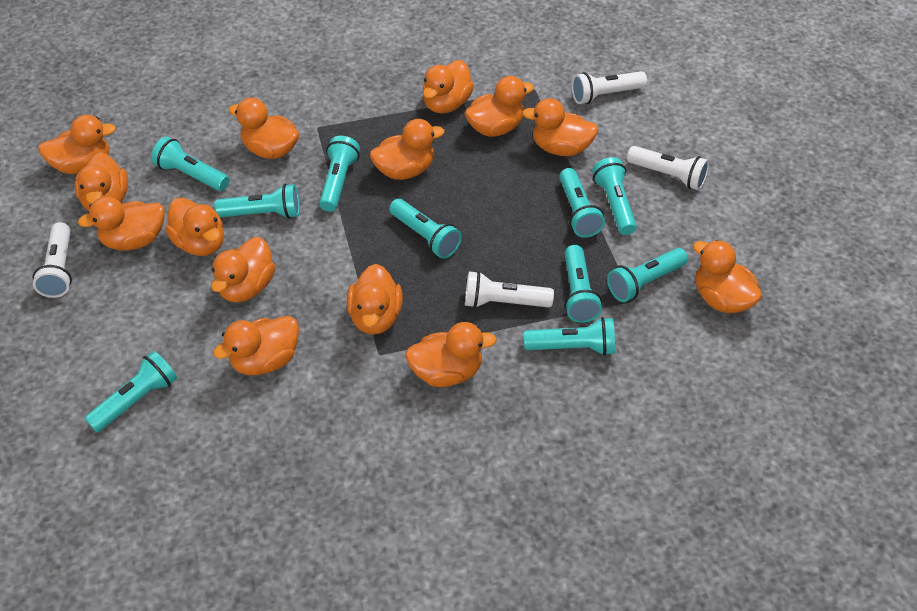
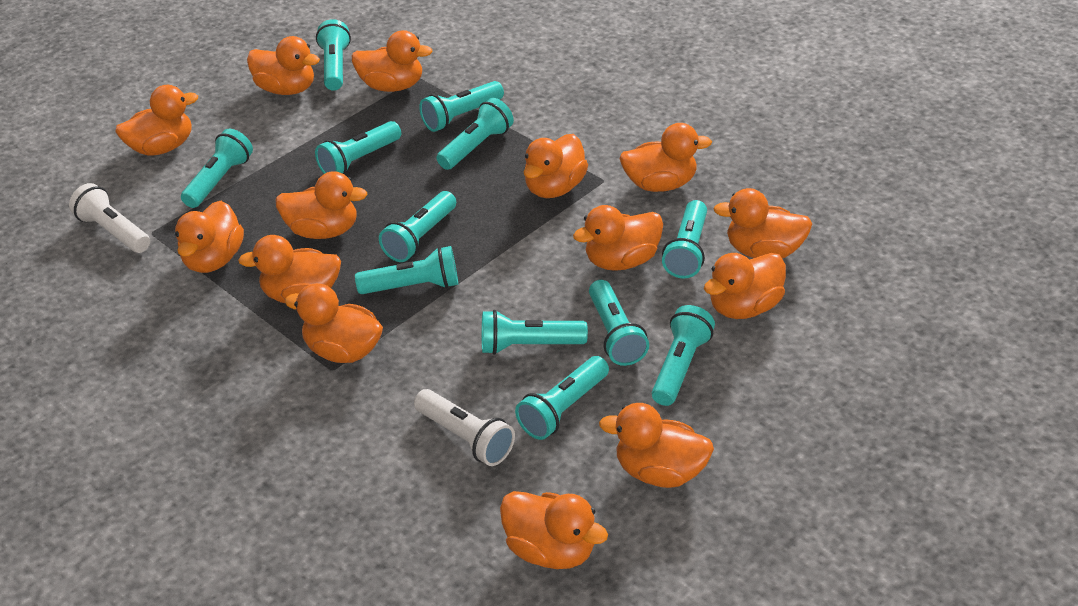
turquoise flashlight: [85,351,177,432] [151,136,229,191] [214,184,300,219] [319,136,360,212] [389,199,462,259] [524,317,615,356] [559,168,605,238] [564,245,602,323] [592,157,637,235] [607,248,688,302] = 10 -> [181,129,253,208] [315,121,401,174] [316,19,351,91] [355,246,458,294] [379,191,456,262] [419,81,504,132] [436,98,514,170] [482,310,588,355] [515,356,609,440] [589,280,649,366] [652,305,715,406] [662,200,707,279] = 12
white flashlight: [32,222,72,298] [465,271,554,308] [572,71,647,104] [627,146,709,190] = 4 -> [69,183,150,253] [414,389,515,466] = 2

